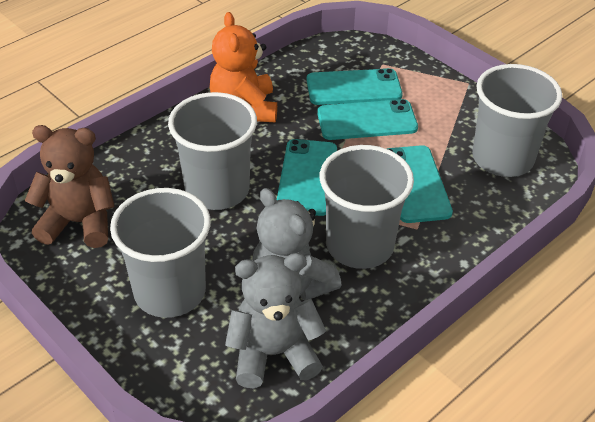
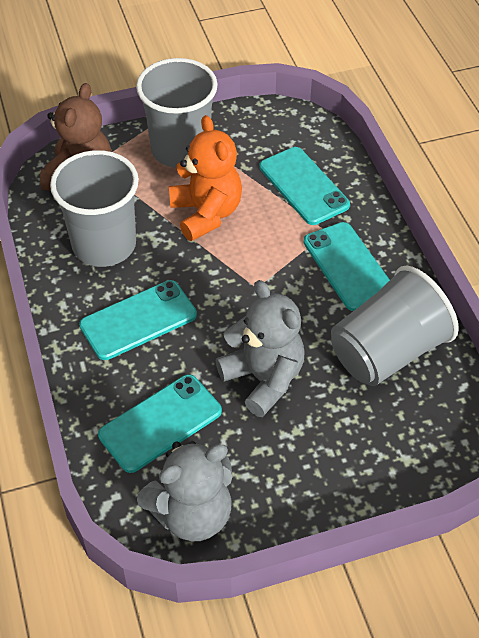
grey cup: [110,188,211,318] [168,92,257,210] [320,145,414,269] [472,64,562,177] = 4 -> [50,150,139,267] [136,58,218,168] [331,265,459,386] = 3

